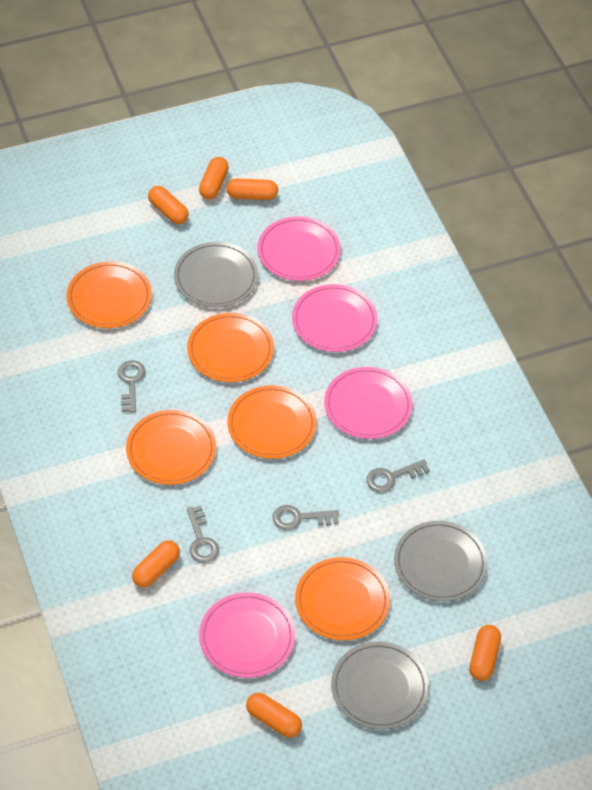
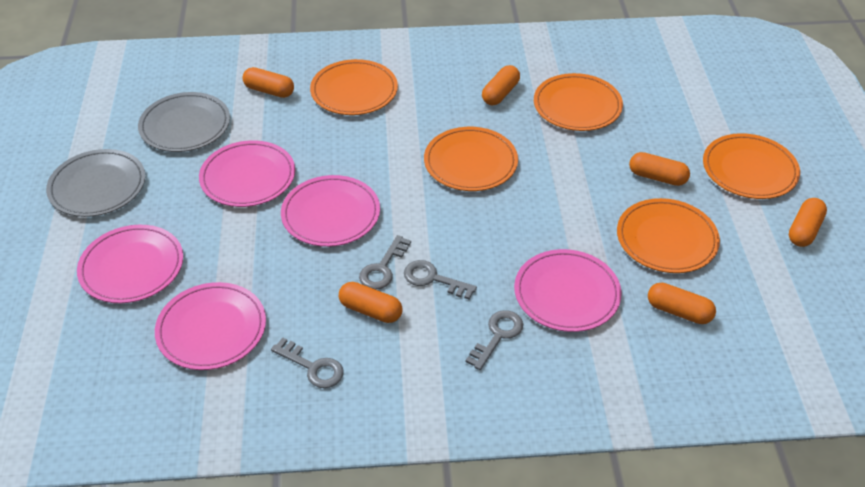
grey plate: [174,242,258,308] [331,641,429,730] [394,521,488,602] = 3 -> [46,149,145,217] [138,92,230,152] = 2
pink plate: [199,592,295,678] [258,216,341,281] [292,284,378,352] [324,367,412,439] = 4 -> [77,225,183,303] [155,282,266,370] [199,140,295,207] [281,175,380,247] [514,249,622,332] = 5

